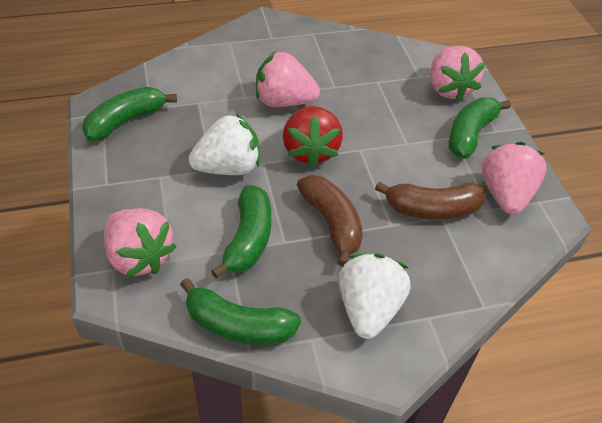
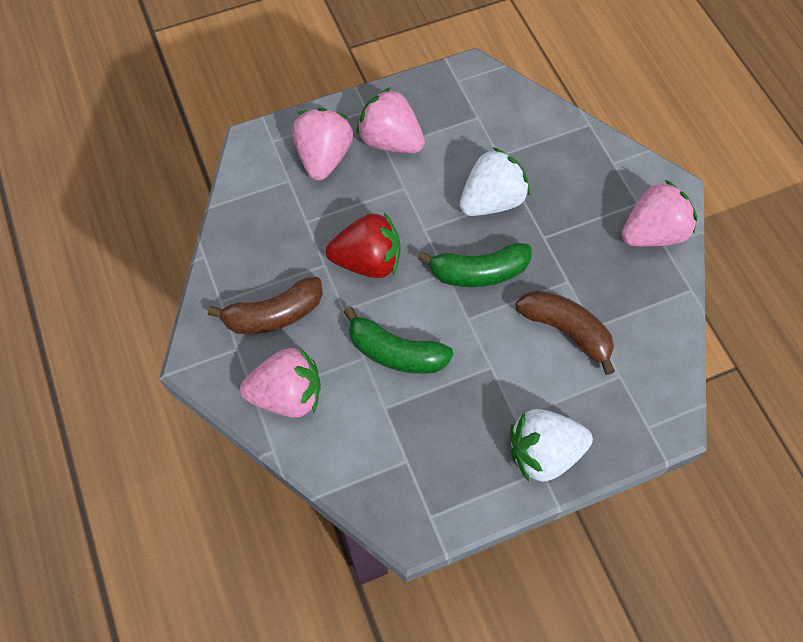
green banana: [82,87,177,141] [180,278,301,345] [211,185,271,279] [448,97,511,159] = 4 -> [344,307,453,374] [418,243,532,287] = 2

